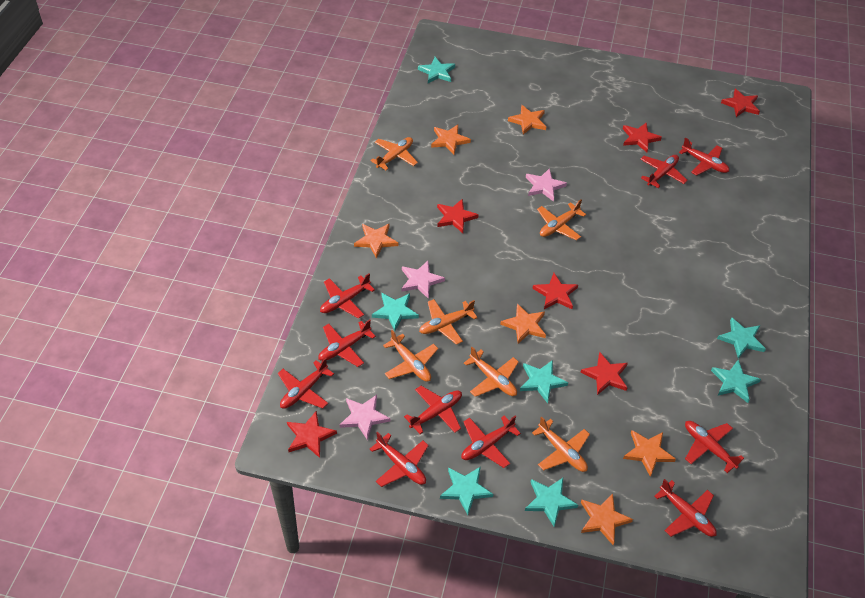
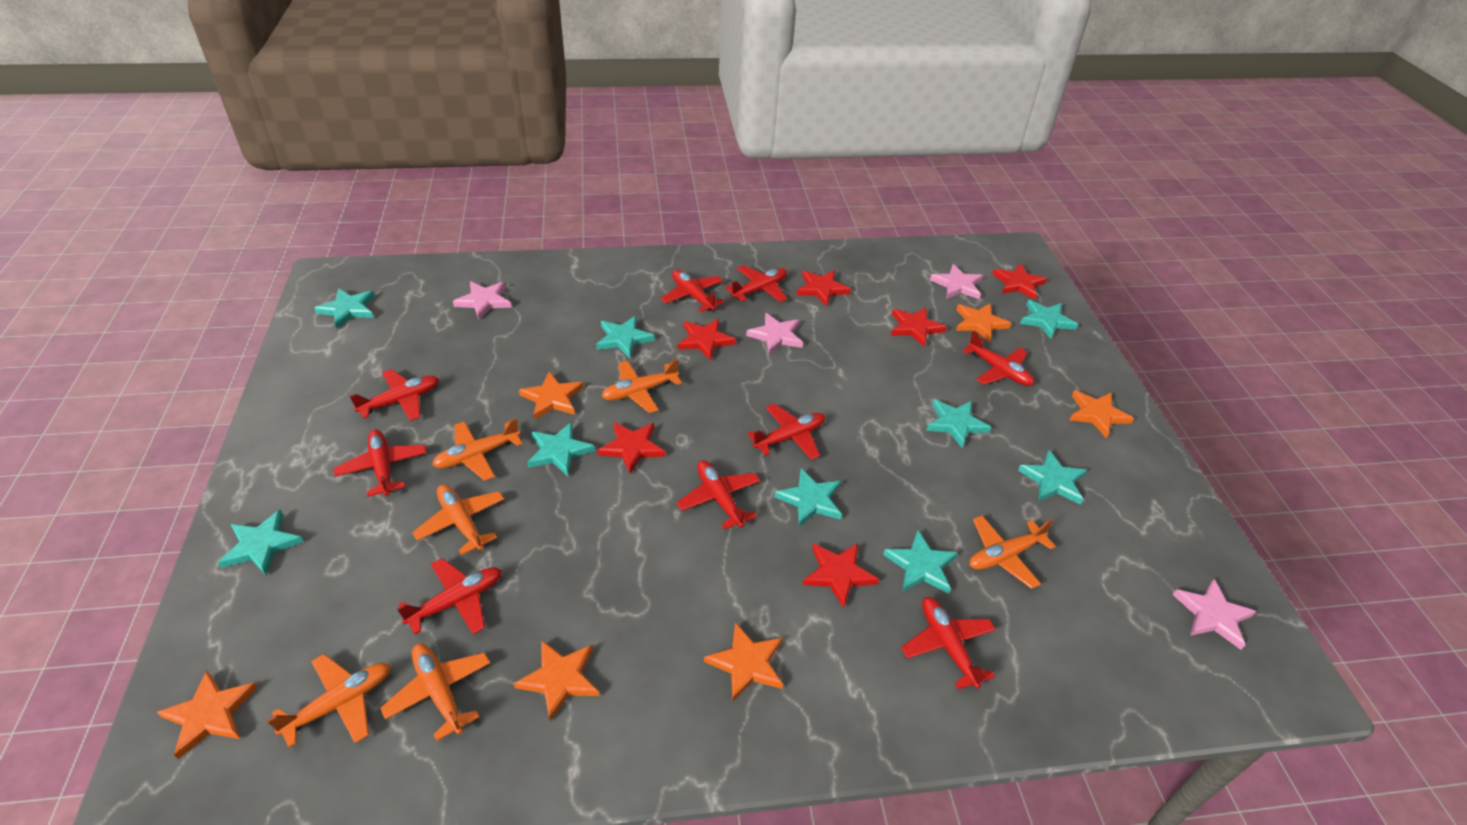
pink star: [340,395,390,440] [402,261,445,299] [526,168,567,202] = 3 -> [453,281,512,320] [746,313,803,355] [930,264,983,299] [1172,579,1257,650] = 4
red plane: [278,357,334,409] [318,320,376,367] [320,273,375,319] [370,432,429,487] [404,386,462,434] [461,416,521,468] [640,155,688,188] [654,479,717,537] [679,138,729,175] [685,421,744,473] = 10 -> [334,429,427,497] [349,369,439,421] [397,558,502,635] [661,270,724,312] [677,460,760,530] [725,265,787,302] [747,404,825,460] [901,597,996,690] [963,331,1034,386] = 9
turquoise star: [372,293,419,331] [418,57,455,83] [440,466,493,515] [520,360,568,403] [525,478,578,527] [711,360,761,403] [717,317,766,358] = 7 -> [218,510,304,575] [314,288,375,328] [527,422,595,476] [596,316,655,358] [774,468,842,527] [883,530,958,594] [926,400,991,448] [1018,450,1087,505] [1020,300,1078,339] = 9

